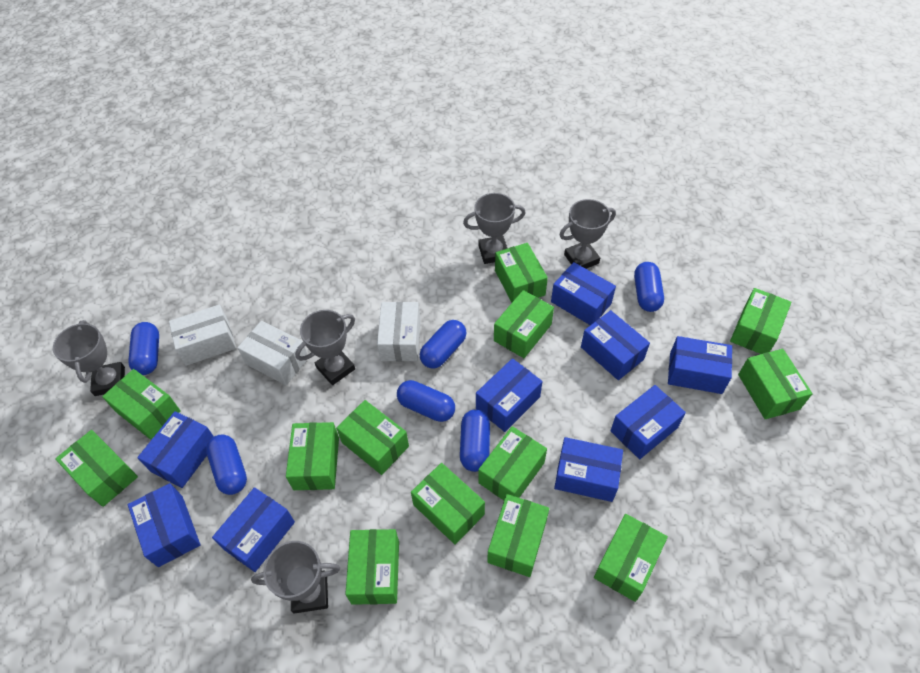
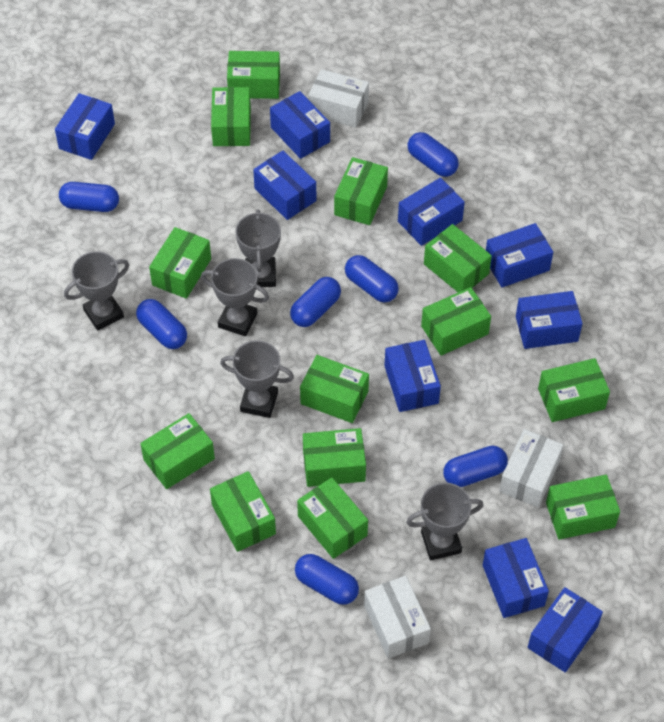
blue capsule: [128,322,159,375] [206,434,247,495] [397,380,455,422] [420,320,466,368] [460,410,490,472] [634,262,664,312] = 6 -> [59,182,119,212] [136,299,187,349] [290,277,341,327] [295,554,359,605] [345,255,399,302] [408,132,459,177] [443,446,508,487] = 7

